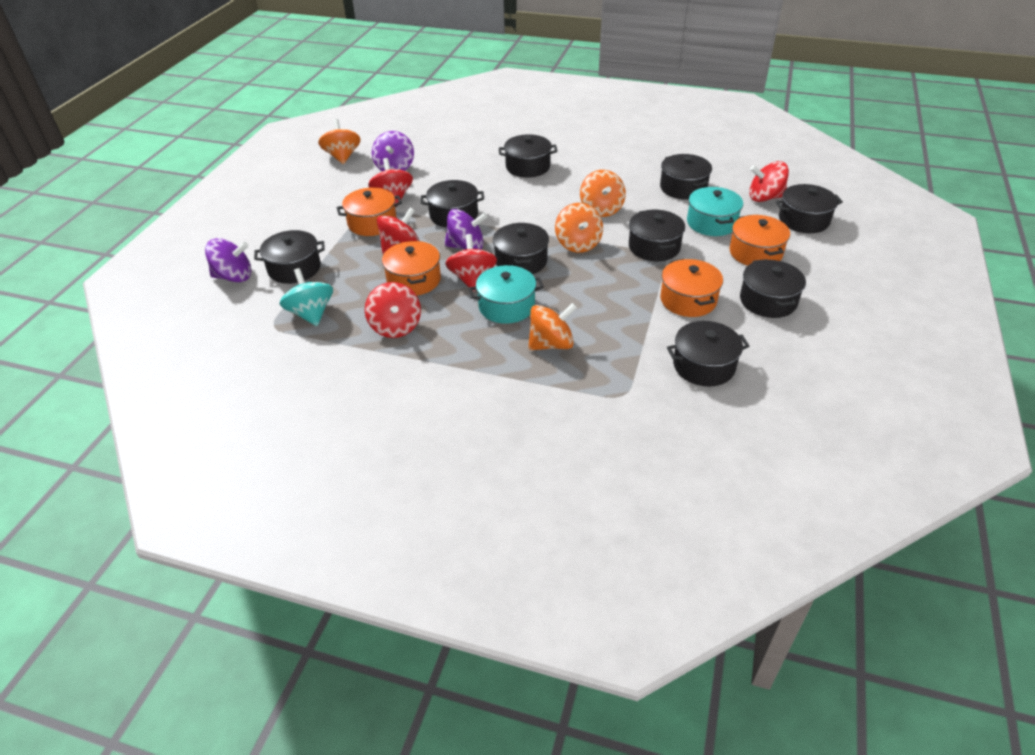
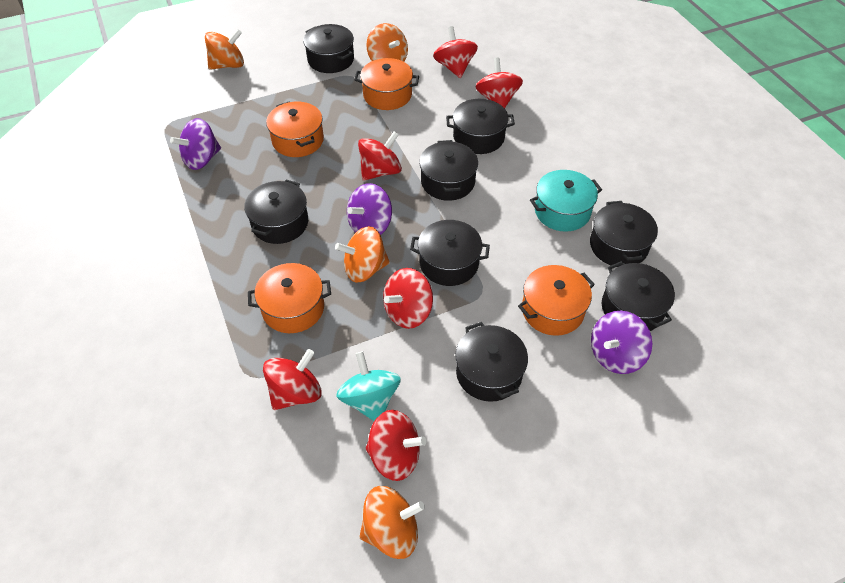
black pot: [254,230,325,284] [421,180,484,228] [493,223,549,274] [499,134,557,177] [629,210,685,261] [660,154,712,200] [667,321,749,387] [740,259,806,318] [776,184,843,233] = 9 -> [244,180,308,244] [303,24,354,73] [410,220,490,286] [419,140,478,201] [446,99,515,154] [455,322,528,402] [590,201,658,267] [602,261,675,331] = 8
red spinning top: [365,282,421,338] [368,158,413,207] [377,207,419,255] [445,234,497,291] [749,161,789,202] = 5 -> [263,349,322,410] [358,131,402,181] [366,410,427,481] [383,268,433,329] [433,26,478,78] [476,58,523,108] = 6
turquoise pot: [469,265,544,324] [687,187,743,236] = 2 -> [530,170,602,232] = 1

